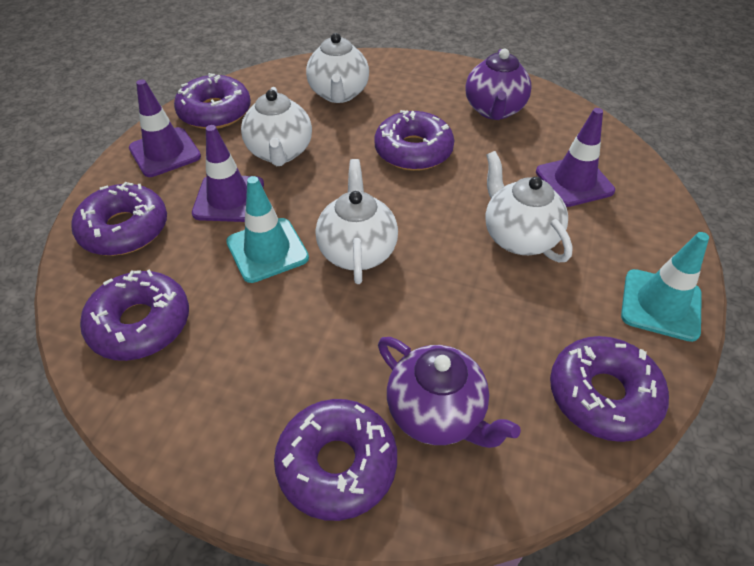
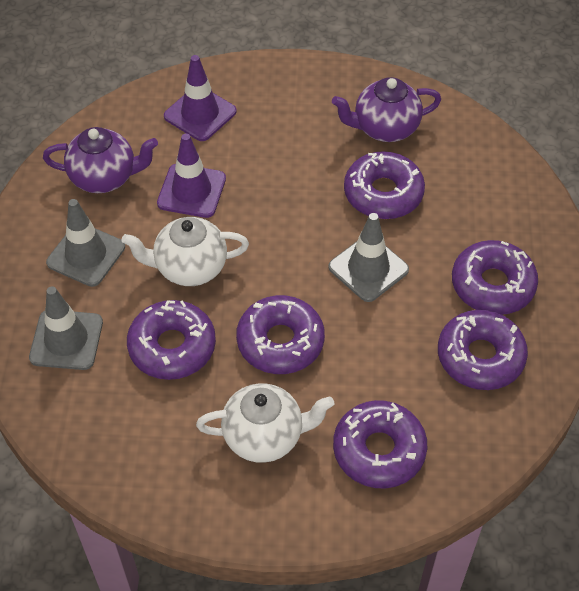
grey traffic cone: none = 0 -> [29,286,103,370] [46,199,125,287] [329,213,409,302] = 3
purple traffic cone: [129,80,201,177] [192,125,264,222] [536,108,615,207] = 3 -> [157,134,226,218] [164,55,237,141] = 2
turquoise traffic cone: [226,176,309,283] [621,232,709,342] = 2 -> none = 0
white teapot: [241,87,312,166] [306,33,369,103] [316,159,398,284] [485,151,573,262] = 4 -> [122,217,249,286] [196,383,334,463] = 2

